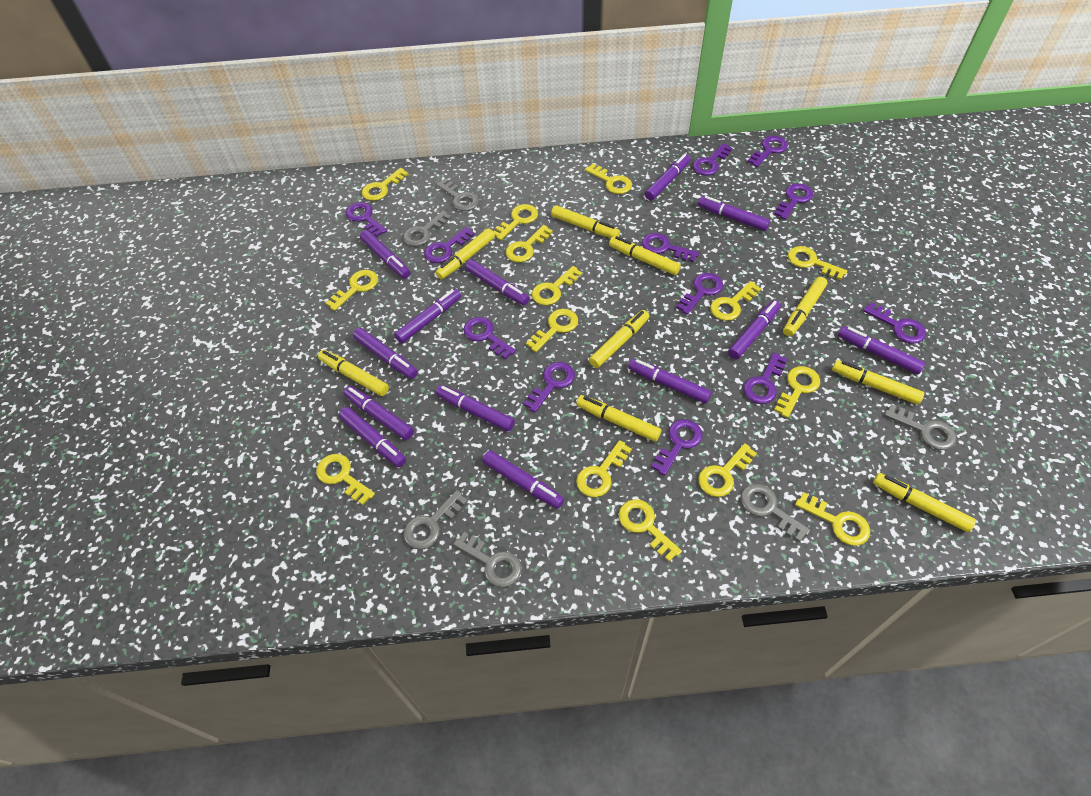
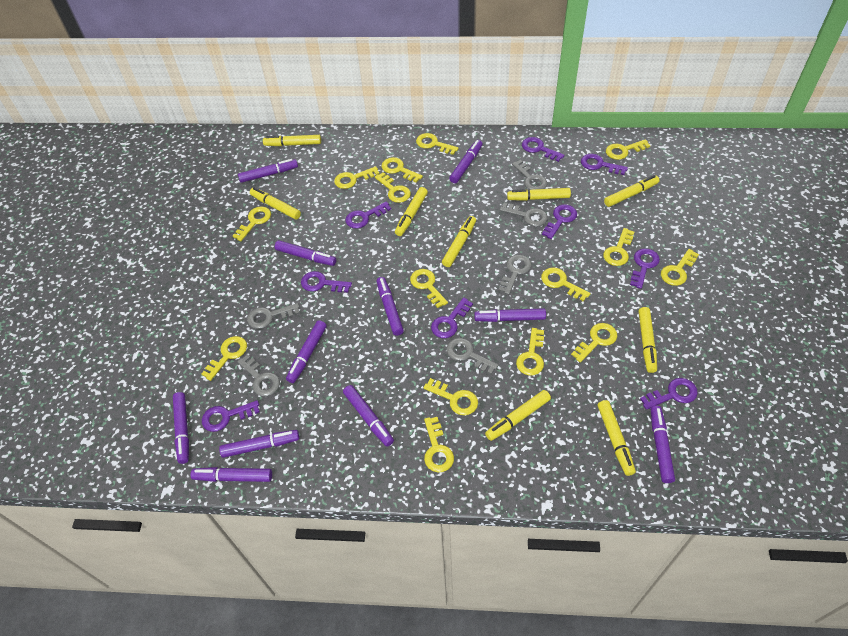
purple key: [346,202,387,237] [424,227,475,263] [463,317,516,359] [524,362,575,413] [642,233,699,262] [651,419,703,476] [676,273,723,315] [692,143,732,176] [743,353,787,404] [748,136,788,167] [774,184,813,220] [863,302,926,344] = 12 -> [202,400,260,432] [301,271,352,292] [346,202,391,228] [431,297,473,338] [522,137,565,162] [542,204,577,239] [581,154,628,175] [630,248,660,289] [640,378,698,410] = 9
purple marker: [339,407,406,467] [344,386,414,440] [353,328,418,379] [360,230,410,279] [394,289,461,343] [436,385,515,431] [465,260,529,305] [482,450,564,509] [628,359,712,403] [645,154,690,200] [698,196,770,231] [728,300,781,359] [838,326,925,374] = 13 -> [173,392,189,464] [191,467,272,482] [219,430,299,458] [238,159,298,183] [275,240,336,266] [286,320,327,383] [343,385,394,447] [377,277,404,336] [449,140,483,183] [474,308,546,322] [651,406,675,483] = 11

